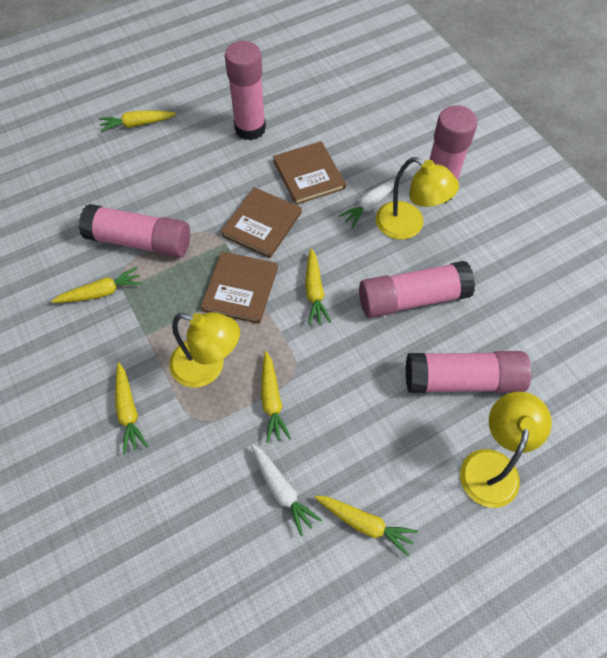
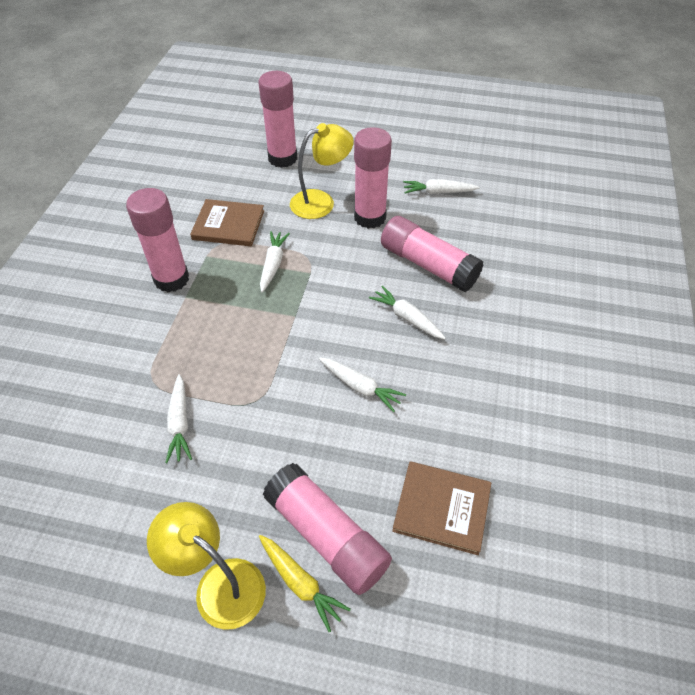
brown book: [201,251,278,324] [221,187,302,258] [273,141,346,205] = 3 -> [190,199,264,246] [392,461,491,555] = 2
white carrot: [251,444,322,536] [338,177,402,228] = 2 -> [165,374,192,463] [260,231,290,292] [319,357,406,412] [369,286,446,339] [403,179,480,194] = 5
yellow carrot: [51,267,142,303] [99,111,176,132] [115,362,148,454] [261,351,291,443] [305,248,331,325] [315,496,418,556] = 6 -> [259,535,351,632] = 1
yellow lamp: [169,312,240,387] [376,157,459,239] [460,392,552,508] = 3 -> [147,502,266,630] [290,123,354,219] = 2

